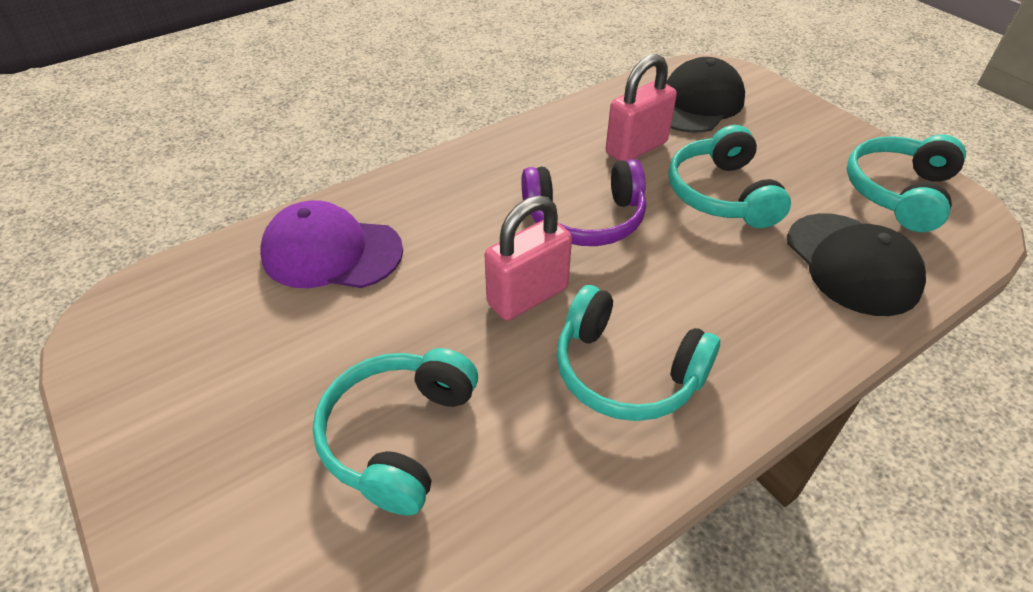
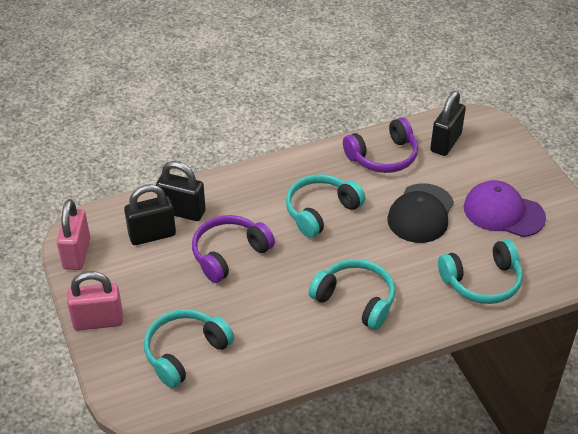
black cap: [666,57,745,133] [787,213,926,316] = 2 -> [387,183,454,243] = 1
black padlock: none = 0 -> [124,184,176,245] [156,161,206,221] [430,91,466,156] = 3
purple headphones: [521,159,646,246] = 1 -> [192,215,275,283] [343,117,418,173] = 2

